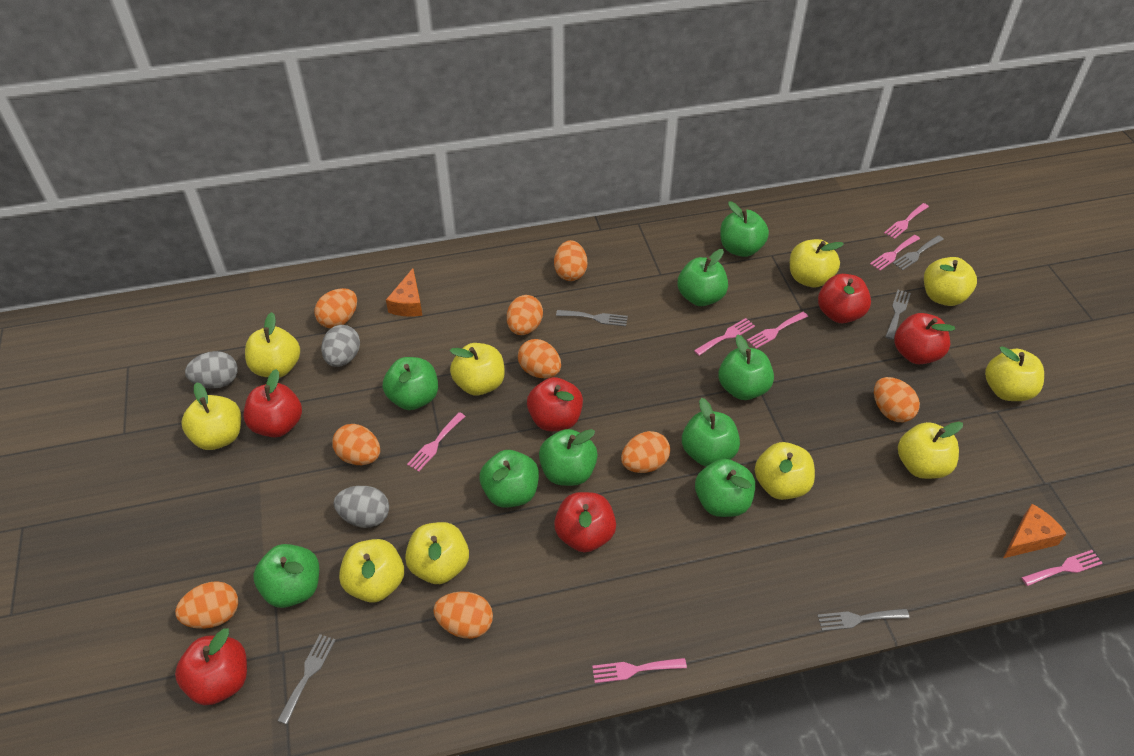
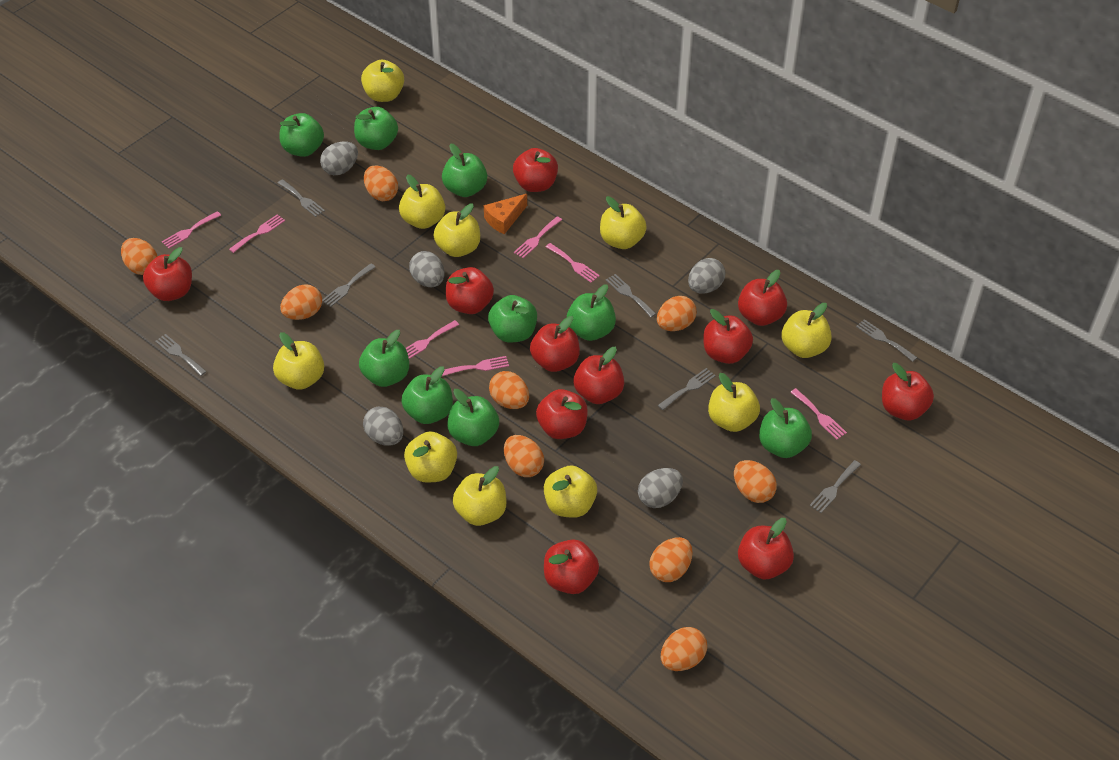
grey egg: [185,351,238,389] [321,325,360,367] [334,486,389,528] = 3 -> [320,141,358,175] [363,407,403,446] [409,251,445,287] [638,468,683,508] [688,258,726,294] = 5
grey fork: [277,634,335,724] [556,310,628,326] [817,609,909,631] [885,290,911,340] [893,235,944,270] = 5 -> [155,334,207,376] [278,179,325,217] [322,263,375,307] [606,274,656,318] [658,368,716,410] [810,460,861,513] [856,319,918,362] = 7
orange cheese: [386,268,422,317] [1003,504,1067,558] = 2 -> [484,194,527,234] = 1
red apple: [175,628,247,705] [244,369,302,437] [527,377,583,431] [554,492,616,552] [818,274,871,323] [895,313,955,364] = 6 -> [143,247,192,301] [446,267,494,314] [513,148,558,192] [530,316,580,372] [536,389,588,439] [544,540,599,594] [574,347,624,404] [704,309,753,364] [738,270,787,326] [738,518,794,579] [882,363,934,420] = 11

